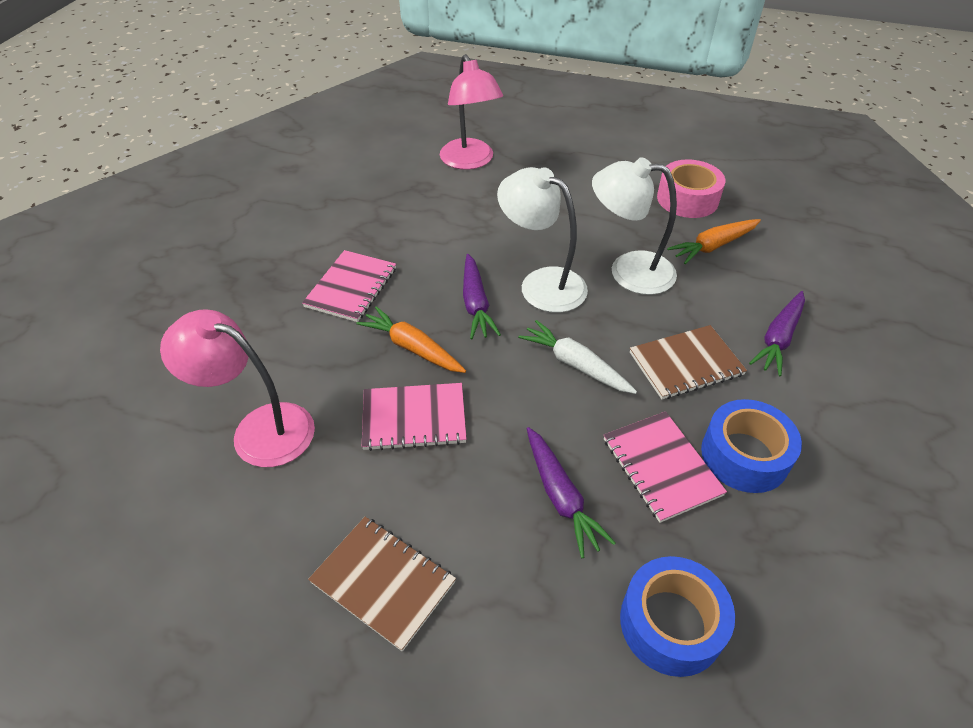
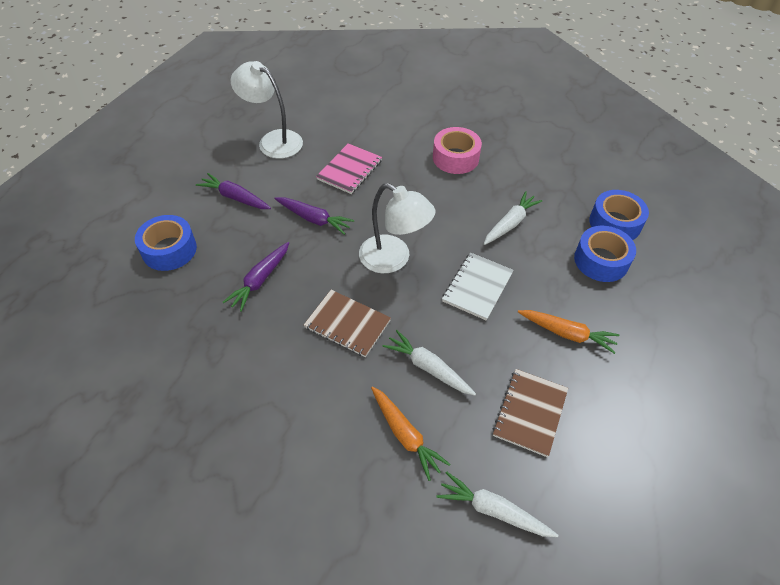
blue tape: [620,556,735,677] [701,399,802,493] = 2 -> [135,215,197,271] [574,226,636,282] [589,190,649,240] = 3
pink lamp: [160,309,315,467] [440,54,503,170] = 2 -> none = 0
pink notebook: [302,250,396,322] [362,383,467,451] [604,411,727,523] = 3 -> [316,143,382,194] = 1
white carrot: [518,320,637,394] = 1 -> [382,330,476,396] [437,472,558,537] [484,191,543,245] = 3
white notebook: none = 0 -> [442,252,514,321] = 1

